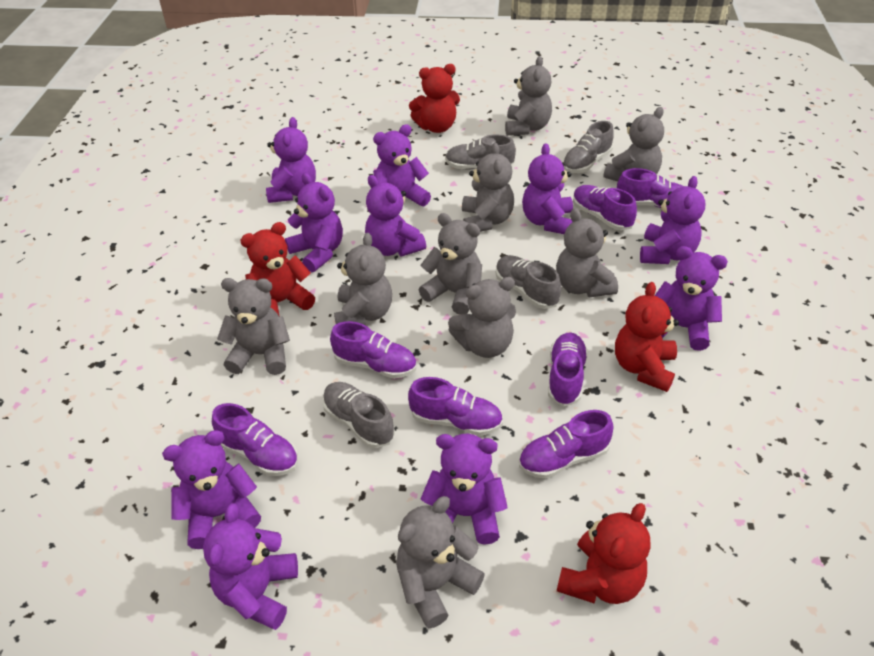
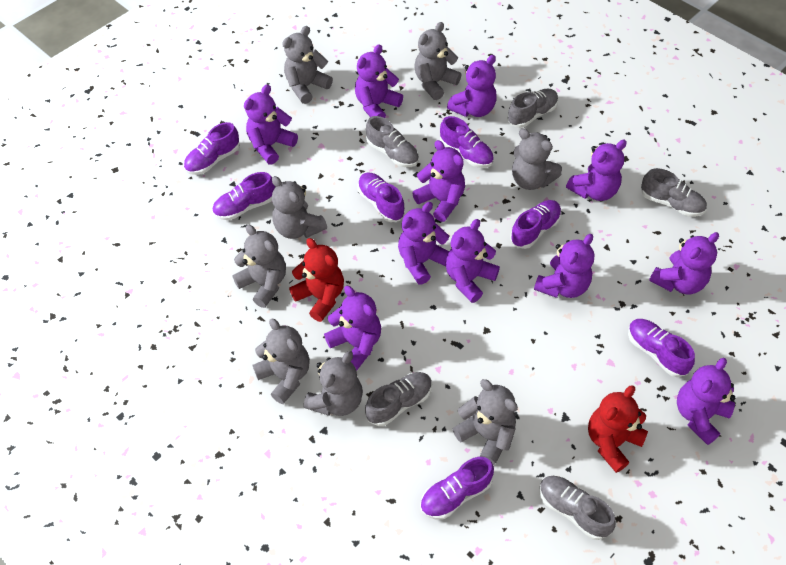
grey shoe: [322,382,395,448] [445,134,516,169] [496,255,561,309] [563,121,614,173] = 4 -> [365,372,432,426] [366,116,419,167] [507,88,558,128] [539,476,616,540] [641,168,707,217] = 5
grey teddy bear: [217,278,290,375] [334,233,392,325] [396,496,485,628] [419,213,482,315] [448,277,516,358] [462,143,514,232] [505,56,552,136] [556,208,618,297] [604,107,664,182] = 9 -> [232,225,286,308] [252,319,310,404] [272,176,327,239] [282,26,333,104] [304,351,363,416] [415,22,462,100] [452,379,518,466] [512,129,562,190] = 8
purple teddy bear: [162,430,261,549] [203,503,298,630] [266,117,316,203] [285,173,343,272] [365,175,426,257] [373,124,431,206] [421,434,508,545] [522,143,573,234] [640,176,705,264] [655,246,728,351] = 10 -> [244,84,298,165] [324,286,381,371] [355,44,403,118] [398,202,449,285] [412,140,465,222] [446,219,500,303] [447,55,497,117] [534,234,594,298] [566,140,627,201] [649,232,719,294] [677,358,735,445] = 11
red teddy bear: [240,222,315,317] [409,64,460,133] [557,503,650,604] [615,282,679,392] = 4 -> [289,238,344,322] [588,385,648,473] = 2

